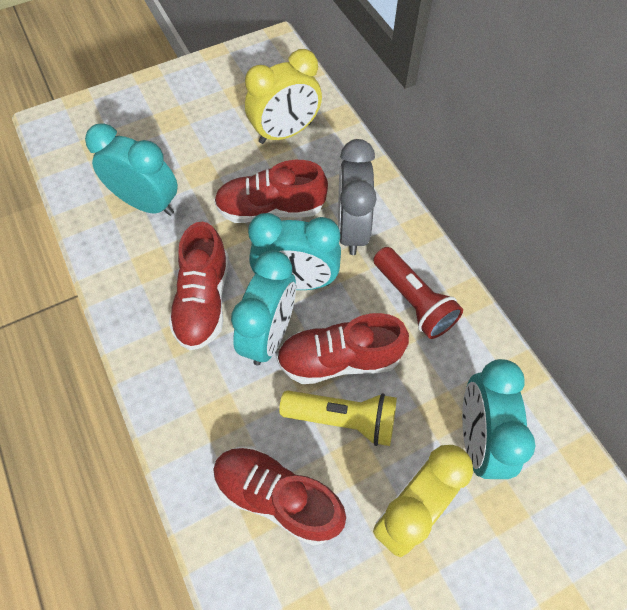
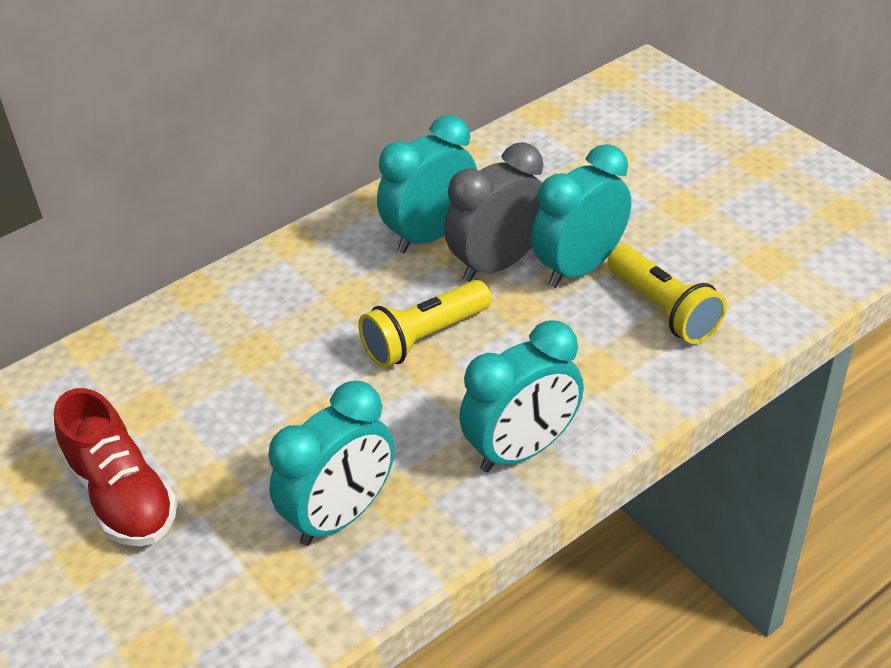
red flashlight: [373,247,463,339] = 1 -> none = 0
red shoe: [169,222,229,351] [213,446,346,546] [214,160,328,223] [276,313,409,384] = 4 -> [54,388,177,546] = 1
yellow clock: [245,49,322,144] [373,445,473,557] = 2 -> none = 0
yellow flashlight: [279,390,397,446] = 1 -> [358,280,491,368] [607,245,727,344] = 2

